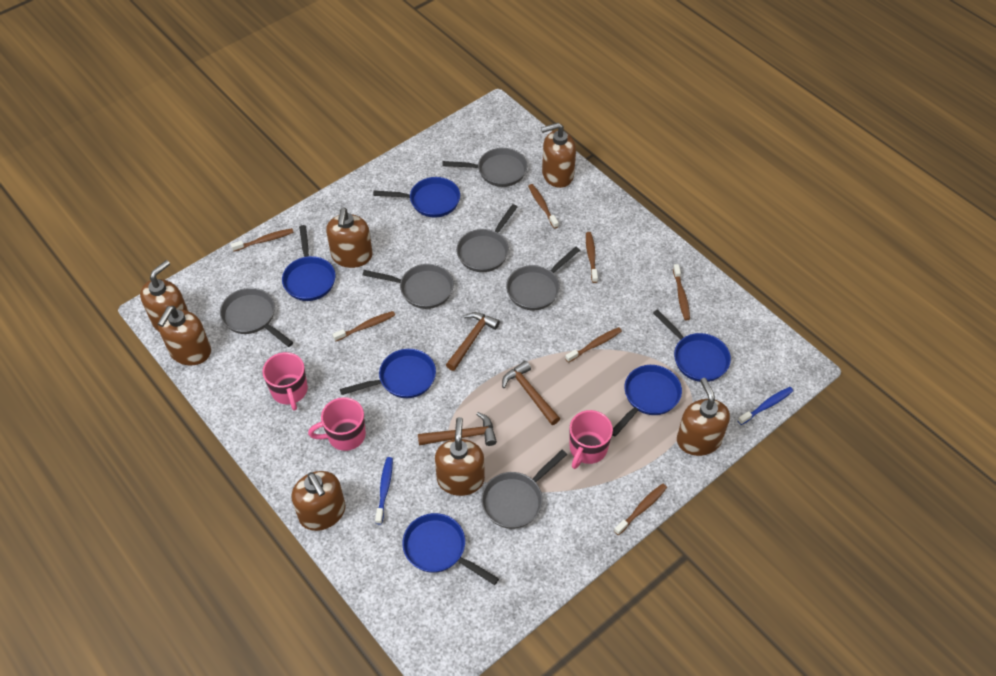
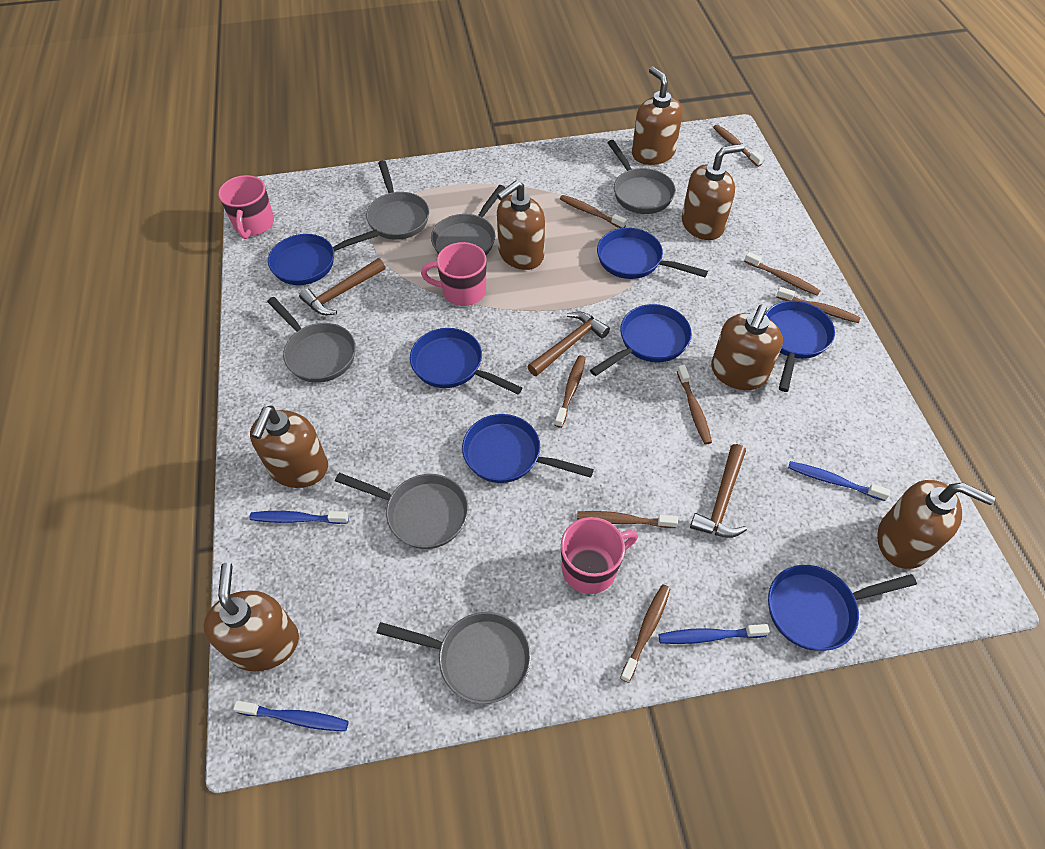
blue pan: [282,225,335,301] [340,349,436,398] [373,177,460,218] [402,513,499,585] [612,365,682,436] [653,309,731,382] = 6 -> [268,230,379,285] [410,328,522,395] [462,414,594,483] [590,304,692,376] [597,228,708,279] [765,301,835,392] [768,565,917,651] = 7
blue toothbrush: [375,457,393,524] [738,387,793,425] = 2 -> [233,701,349,731] [249,511,349,524] [659,624,770,644] [788,461,890,501] = 4
brown toothbrush: [231,228,294,252] [332,311,395,342] [528,184,559,229] [565,327,622,363] [586,232,598,283] [614,483,667,535] [673,264,690,320] = 7 -> [555,355,586,428] [560,195,627,228] [577,511,678,528] [620,585,670,683] [677,365,712,444] [713,125,764,167] [744,252,821,296] [776,287,861,323] = 8

